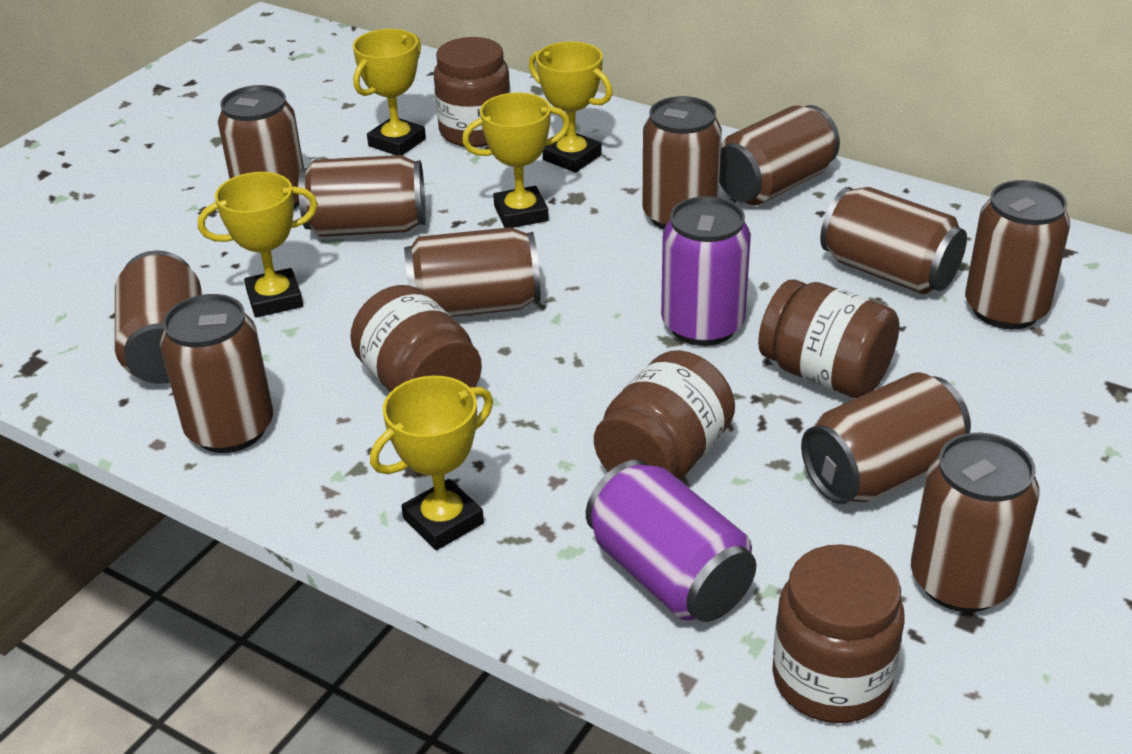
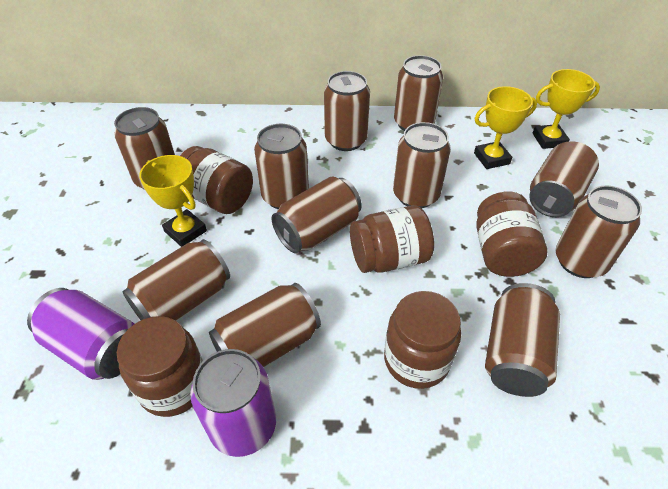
yellow trophy: [198,172,318,317] [353,29,426,155] [370,376,493,550] [462,93,570,228] [529,42,613,173] = 5 -> [139,155,207,247] [474,86,537,169] [532,69,600,149] = 3

